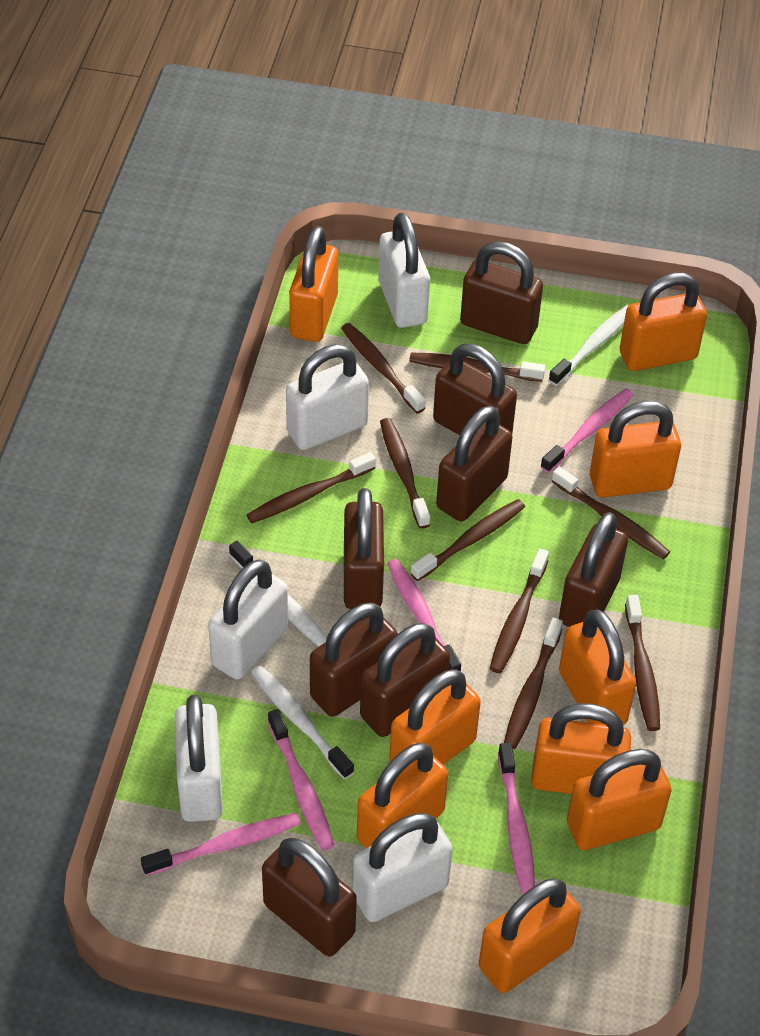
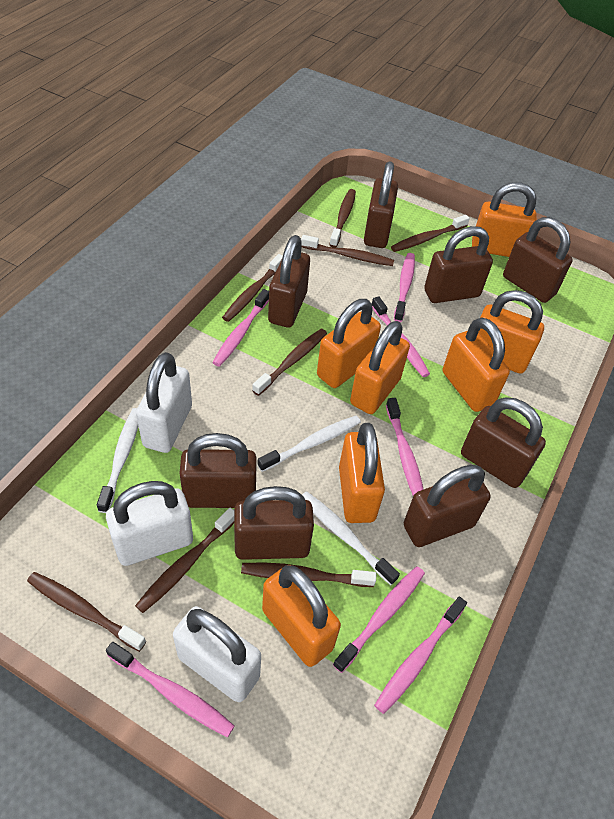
brown toothbrush: [247,452,376,523] [341,323,425,413] [380,418,430,529] [409,353,545,382] [411,499,525,581] [489,548,549,673] [504,618,563,749] [552,467,670,559] [625,595,660,731] = 9 -> [27,572,146,652] [135,508,234,613] [222,254,283,322] [241,562,376,587] [252,329,327,396] [301,235,394,266] [329,189,356,248] [391,215,470,252] = 8
orange padlock: [289,226,338,342] [357,743,448,848] [389,669,481,765] [479,878,581,993] [531,703,631,794] [559,609,636,725] [567,749,671,850] [590,401,681,498] [620,273,707,371] = 9 -> [262,565,341,667] [317,299,381,388] [339,423,385,523] [350,321,410,414] [443,317,510,412] [472,182,537,257] [479,290,544,374] = 7
pink toothbrush: [141,813,301,876] [268,709,334,851] [387,559,461,671] [498,743,535,894] [540,389,634,473] = 5 -> [106,642,234,738] [212,289,269,367] [333,567,425,673] [372,296,430,377] [374,597,467,714] [386,398,423,496] [394,253,415,322] = 7
white padlock: [175,695,223,822] [208,559,288,680] [286,344,369,450] [352,813,453,922] [378,213,430,328] = 5 -> [106,481,193,566] [136,352,192,453] [173,606,261,702] = 3

